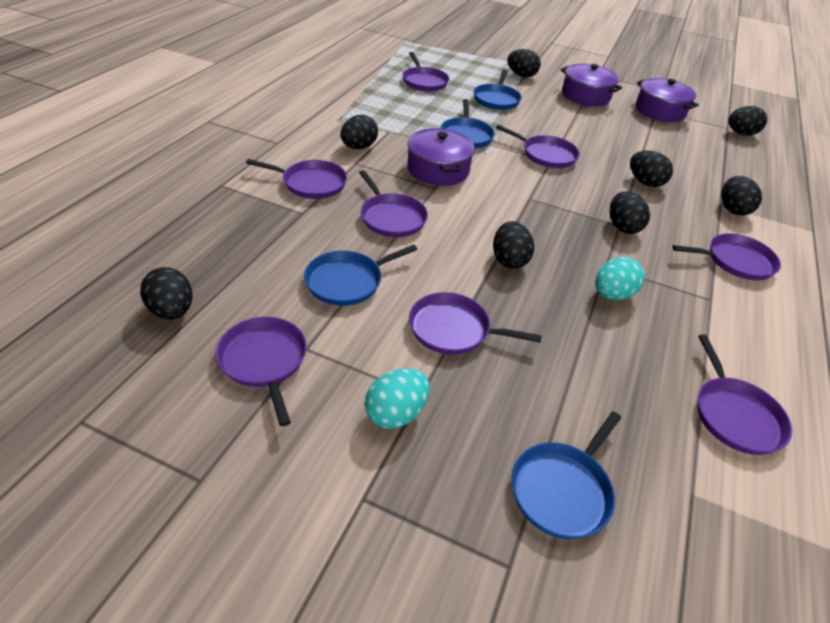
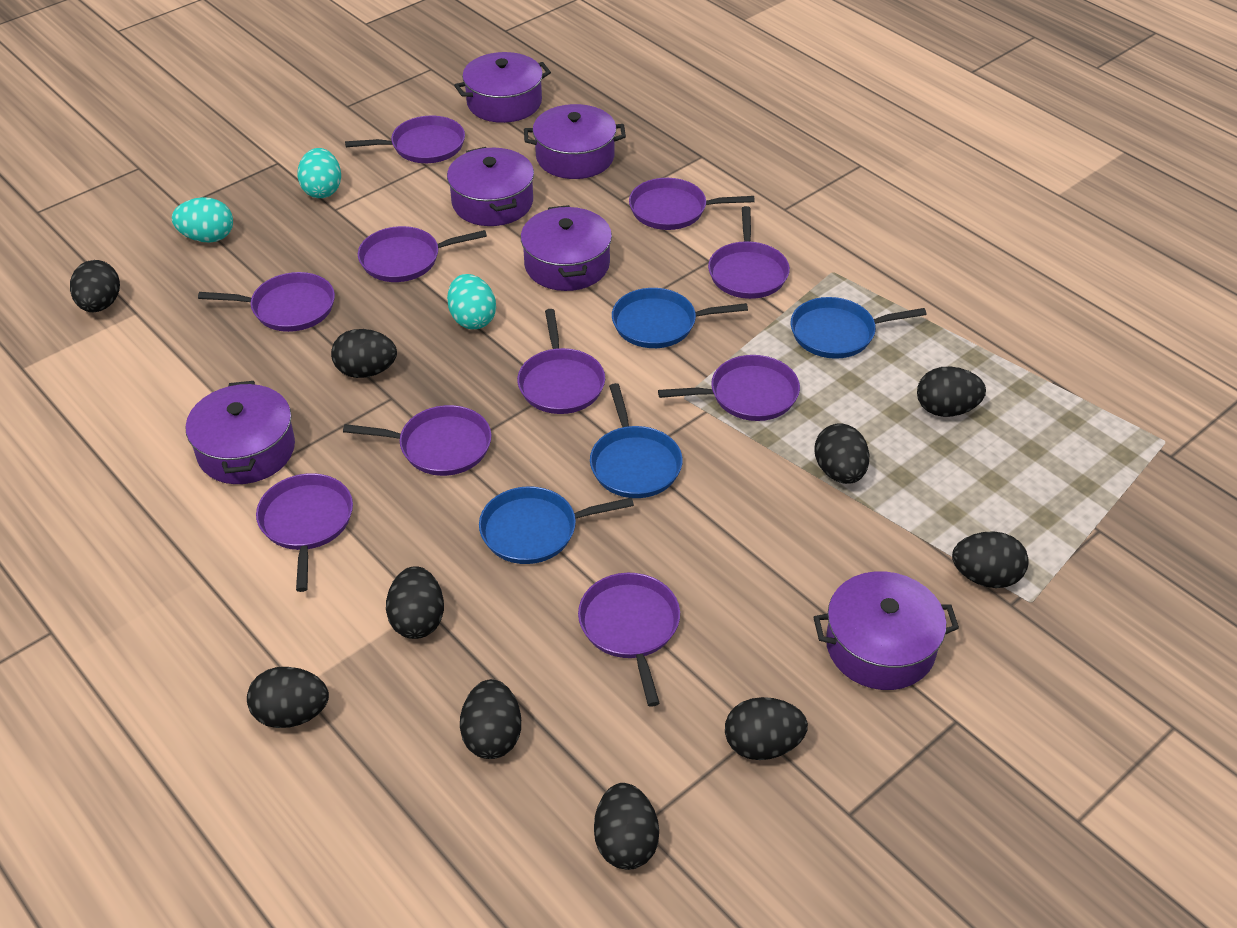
black egg: [140,267,193,320] [341,115,378,149] [493,221,534,269] [507,49,541,77] [610,191,650,234] [630,150,673,187] [721,176,762,216] [728,106,767,135] = 8 -> [70,260,120,312] [247,667,329,728] [331,329,397,378] [386,566,444,639] [460,679,521,759] [594,783,659,870] [725,697,808,760] [814,423,869,484] [917,366,986,417] [952,531,1029,588] = 10
purple pan: [215,317,307,426] [246,159,347,199] [359,170,428,237] [402,52,449,92] [409,292,542,355] [496,125,580,168] [673,233,781,280] [697,334,792,455] = 8 -> [198,272,335,332] [256,473,353,592] [343,405,492,476] [345,116,465,163] [358,226,487,282] [517,309,605,414] [578,573,680,707] [629,178,755,230] [658,355,800,421] [708,206,790,299] = 10
purple pot: [407,128,475,186] [561,64,622,106] [636,78,699,122] = 3 -> [186,381,295,484] [447,147,534,226] [454,52,551,123] [521,205,612,291] [524,104,626,179] [813,571,959,690] = 6
turquoise egg: [365,368,430,429] [595,257,645,300] = 2 -> [172,197,233,243] [297,148,341,198] [447,274,496,329] = 3

